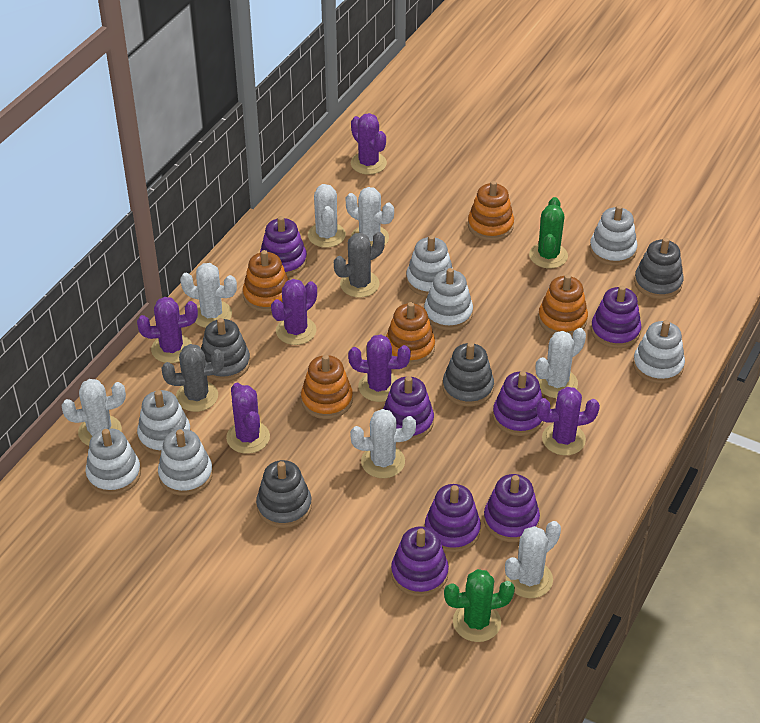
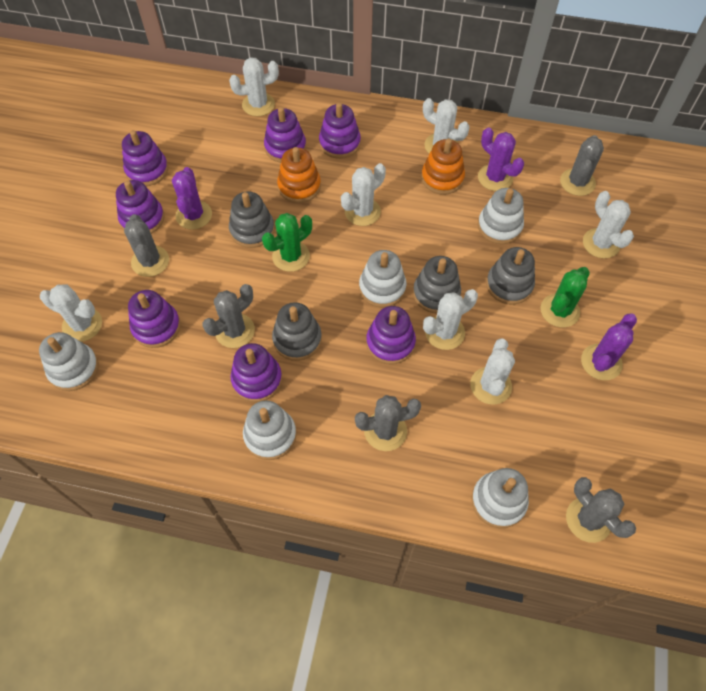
grey cactus: [162,344,224,412] [334,232,385,298] = 2 -> [124,214,169,277] [203,284,255,348] [355,395,421,451] [560,135,604,196] [566,477,636,543] = 5
orange stacking toy: [243,250,288,312] [301,355,353,419] [386,302,435,365] [468,181,514,241] [538,274,588,336] = 5 -> [277,147,321,203] [421,139,465,195] = 2
purple cactus: [137,297,198,363] [226,383,270,454] [271,279,317,345] [348,334,411,402] [351,113,387,175] [536,387,600,455] = 6 -> [172,167,212,230] [478,127,524,191] [581,314,637,380] = 3
white stacking toy: [85,428,141,495] [137,390,191,455] [158,429,213,496] [406,235,453,296] [424,268,473,330] [590,205,637,266] [633,320,685,384] = 7 -> [39,332,99,391] [243,400,297,460] [359,250,406,307] [471,468,529,528] [478,188,524,244] = 5

